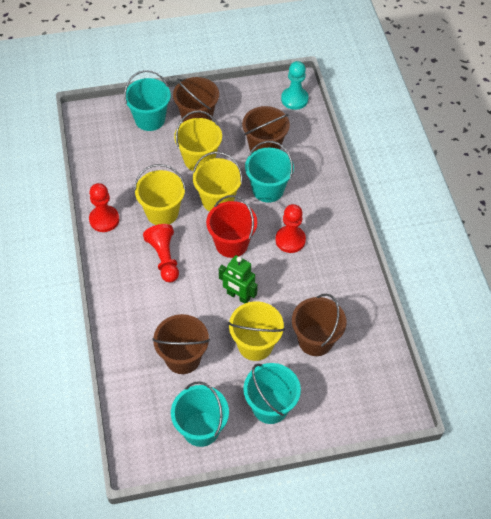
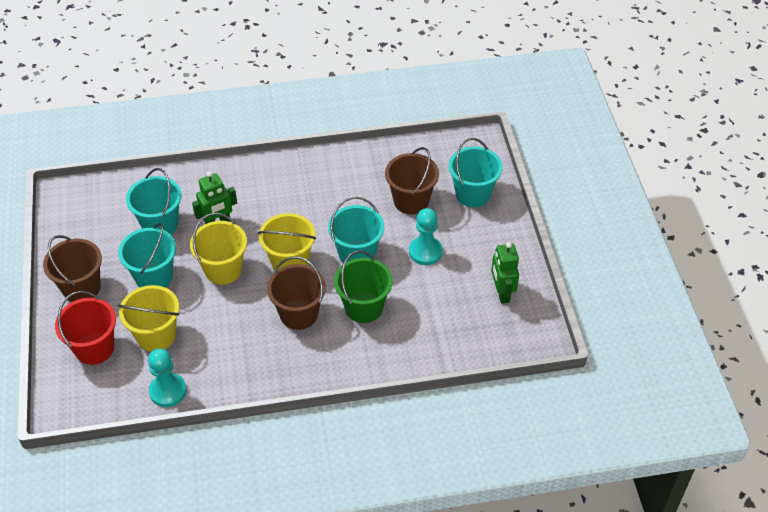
brown bucket: [152,314,210,374] [173,77,219,122] [242,106,290,153] [292,294,346,356] = 4 -> [43,235,102,302] [267,256,326,330] [385,147,439,214] = 3
green bucket: none = 0 -> [334,250,393,323] = 1
green robot: [219,255,258,304] = 1 -> [192,171,237,224] [491,242,519,304] = 2
red pawn: [89,183,119,232] [143,224,179,282] [275,204,306,253] = 3 -> none = 0
turquoise pawn: [281,61,309,110] = 1 -> [148,349,187,407] [409,208,443,265] = 2
yellow bucket: [134,164,186,225] [174,111,222,171] [193,152,243,212] [228,301,285,361] = 4 -> [118,285,179,352] [190,213,247,285] [258,213,316,270] = 3

